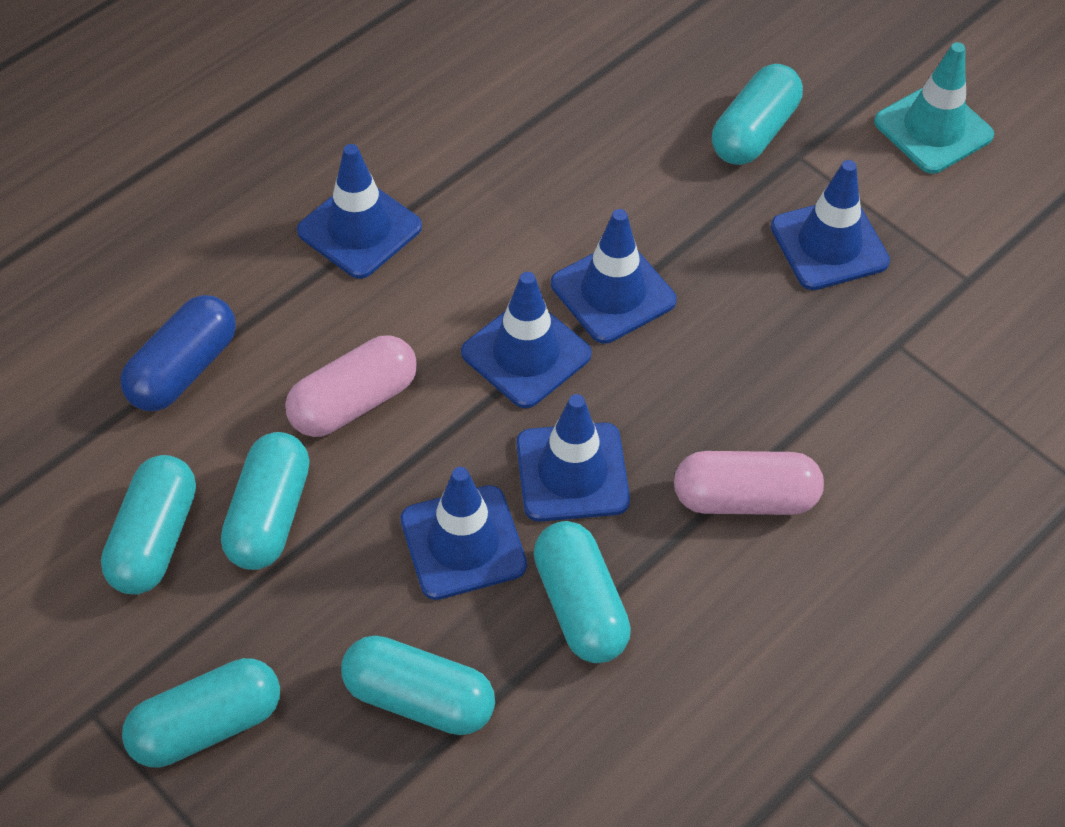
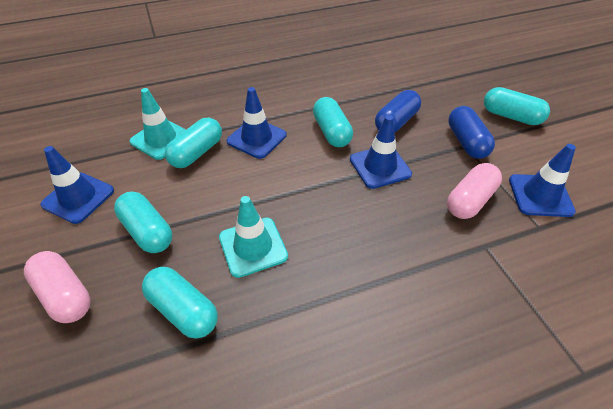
blue capsule: [120,295,236,411] = 1 -> [375,90,421,133] [448,106,495,159] = 2
blue traffic cone: [297,144,422,279] [400,467,527,600] [461,272,592,408] [516,394,630,522] [551,209,677,344] [771,160,890,290] = 6 -> [40,146,114,224] [226,87,286,159] [350,115,412,189] [509,144,576,217] = 4
turquoise capsule: [101,455,196,595] [122,658,280,767] [221,432,310,570] [341,636,495,735] [533,521,631,663] [712,64,803,165] = 6 -> [114,192,172,253] [142,267,218,339] [165,118,222,168] [313,97,353,147] [484,87,550,125] = 5
turquoise traffic cone: [874,42,994,174] = 1 -> [129,88,186,160] [219,196,288,278] = 2

